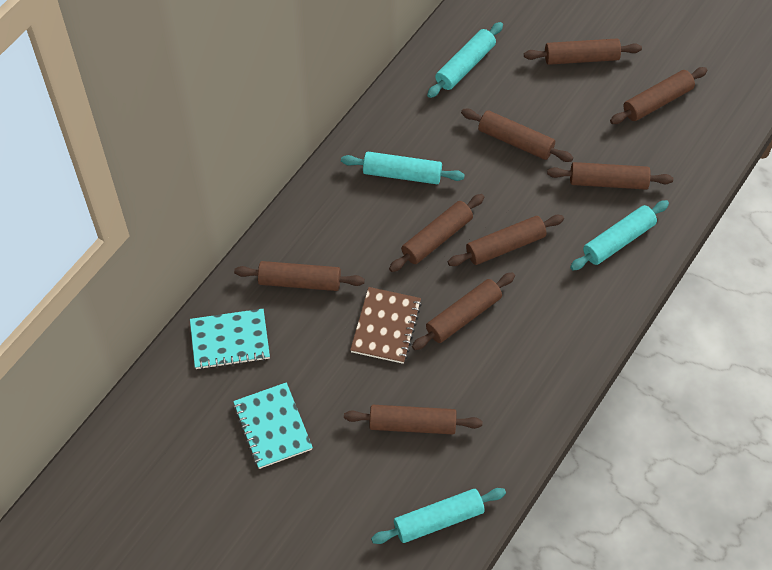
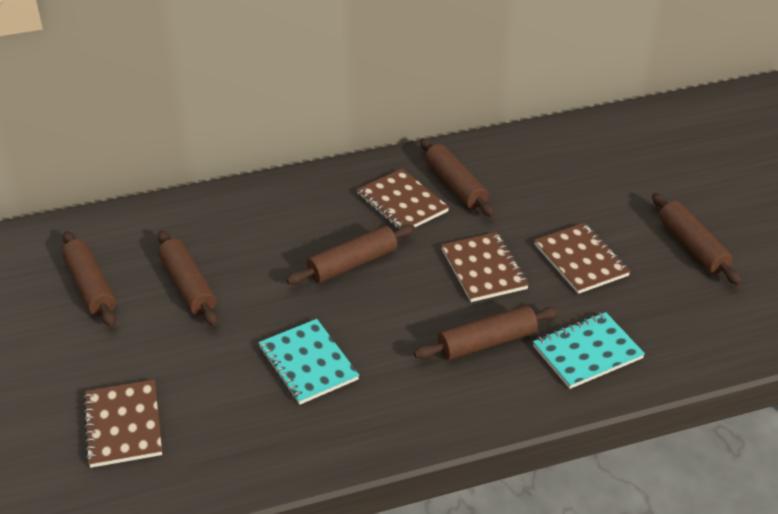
brown notebook: [350,287,422,364] = 1 -> [83,379,162,468] [357,169,449,230] [441,232,529,302] [534,223,631,294] = 4
brown rolling pin: [234,261,365,291] [344,405,482,434] [389,194,484,272] [412,272,515,350] [448,215,564,266] [461,109,573,162] [524,38,642,65] [547,162,673,190] [610,67,708,124] = 9 -> [62,231,116,327] [158,230,218,326] [286,225,415,285] [414,306,559,360] [420,138,495,217] [652,193,742,285] = 6
turquoise rolling pin: [341,152,465,184] [371,488,506,544] [427,22,503,98] [570,200,669,270] = 4 -> none = 0

